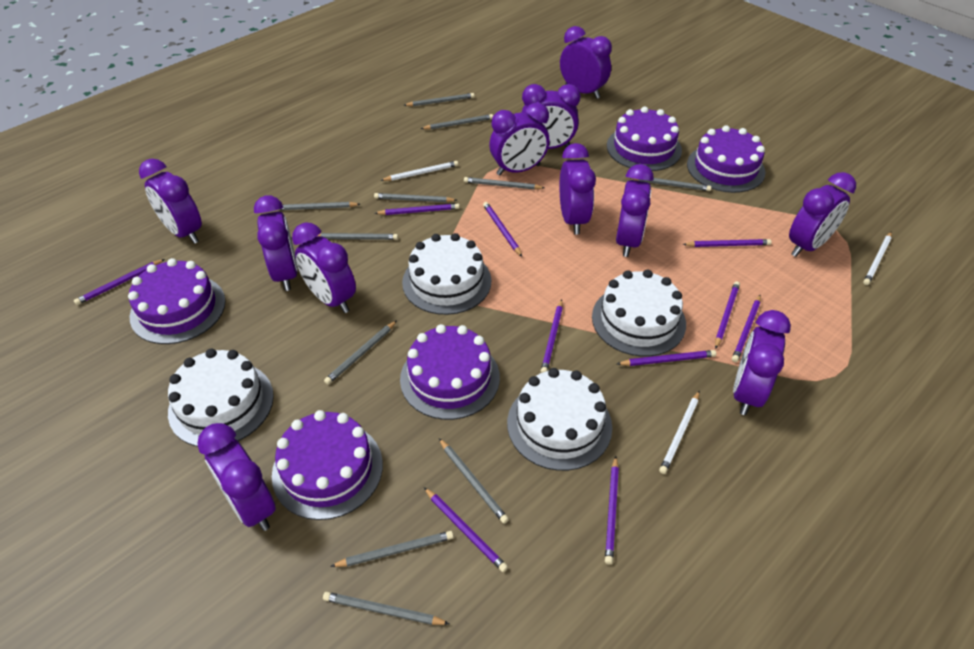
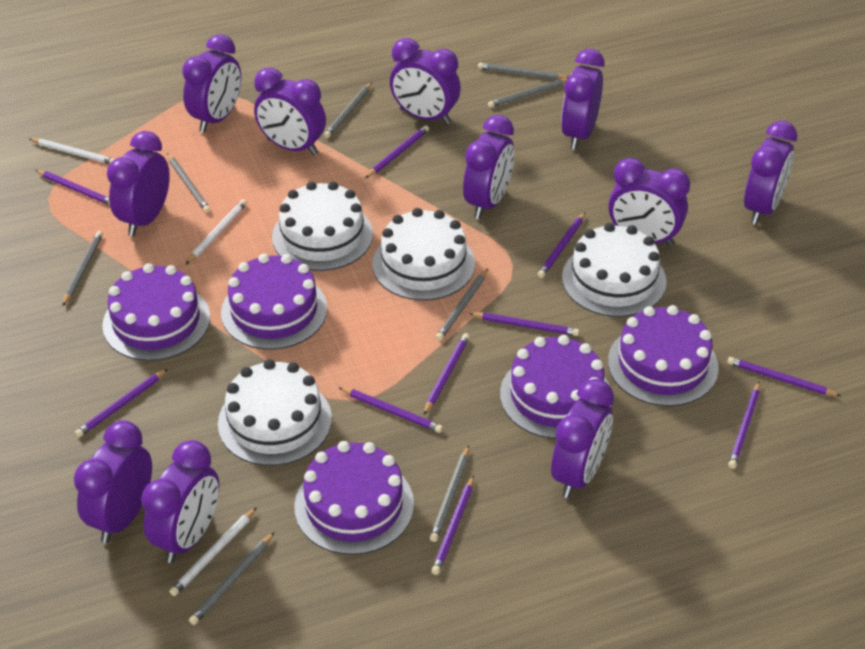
grey pencil: [279,202,360,210] [318,233,398,240] [323,592,449,625] [324,320,397,384] [330,531,454,567] [374,193,457,202] [404,93,475,106] [421,114,493,130] [439,438,509,524] [464,177,545,190] [631,178,712,191] = 11 -> [63,231,103,306] [167,153,211,213] [189,532,275,625] [324,82,372,138] [430,445,469,542] [436,268,488,341] [478,63,568,80] [488,78,568,108] = 8

